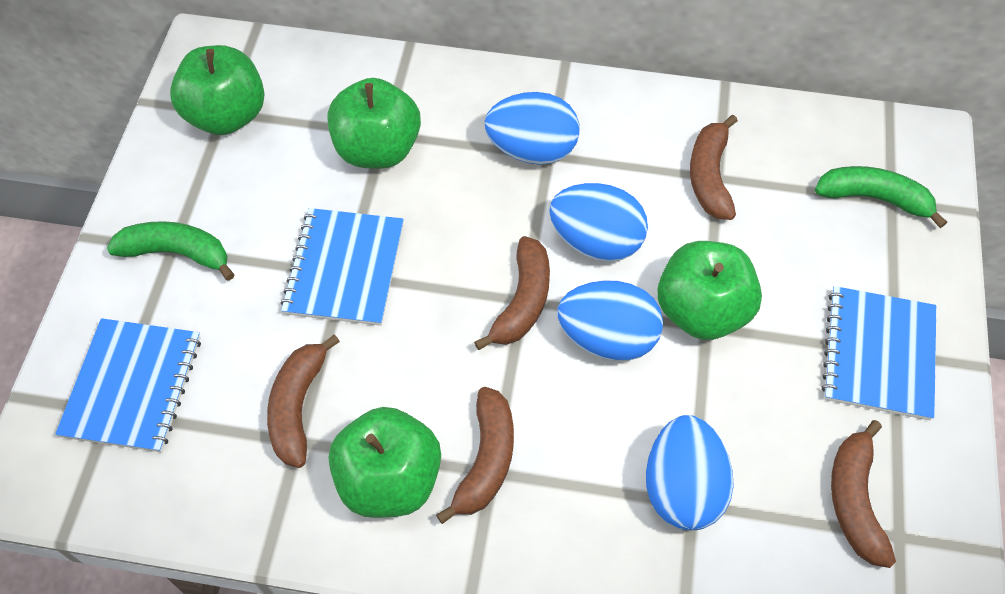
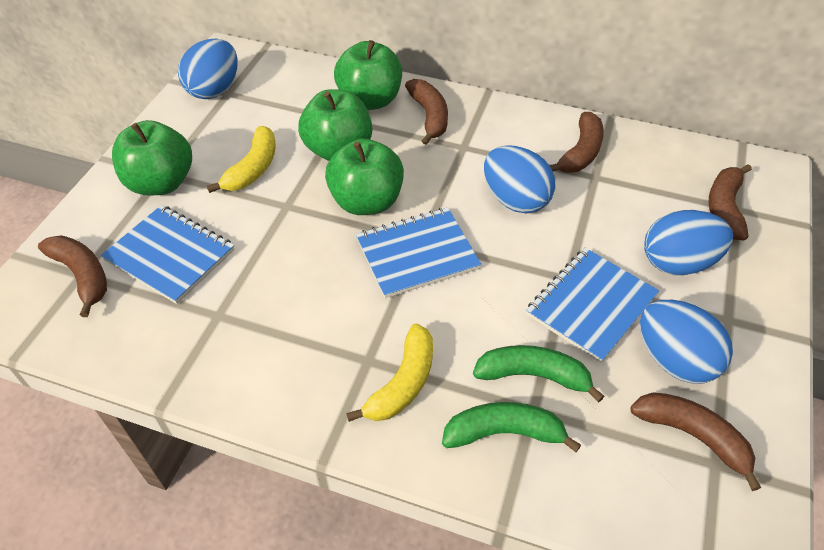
yellow banana: none = 0 -> [207,126,276,193] [346,323,433,422] = 2

